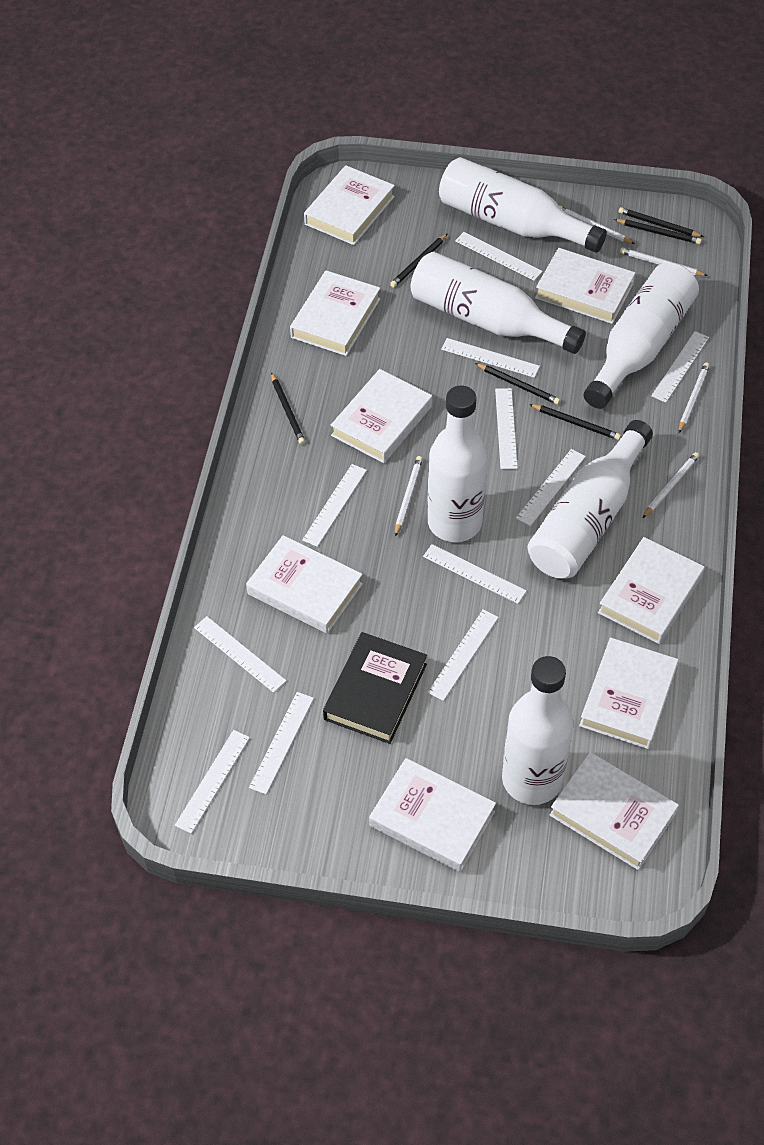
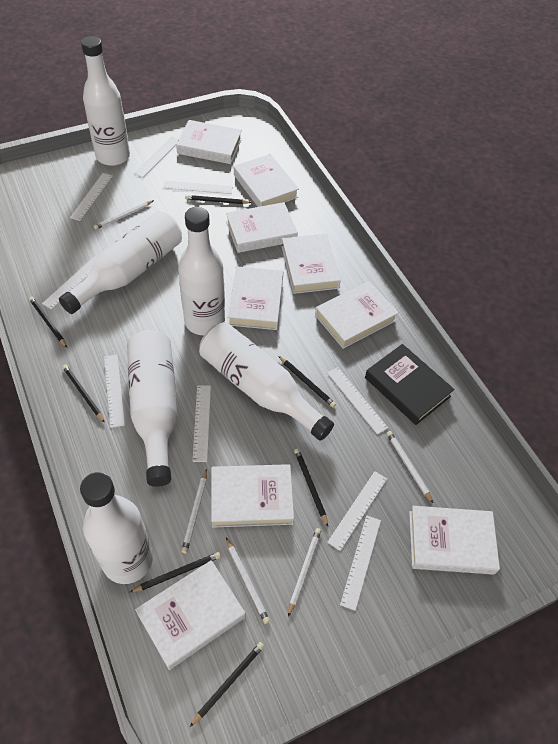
black pencil: [271,372,305,445] [390,234,447,288] [475,363,560,404] [529,404,621,440] [614,219,702,244] [619,207,704,237] = 6 -> [29,296,67,347] [62,364,105,423] [130,552,221,592] [185,195,251,204] [190,642,264,727] [279,356,336,407] [294,448,328,526] = 7
white ruler: [175,730,250,834] [194,616,286,693] [249,692,314,794] [302,464,367,547] [423,544,526,604] [427,609,499,701] [441,338,540,378] [455,232,543,281] [495,388,518,469] [516,449,586,526] [651,331,709,403] = 11 -> [42,256,97,310] [70,173,113,221] [104,355,125,428] [134,137,179,177] [163,180,232,194] [193,385,211,462] [327,367,388,435] [327,471,387,551] [340,515,381,611] = 9

